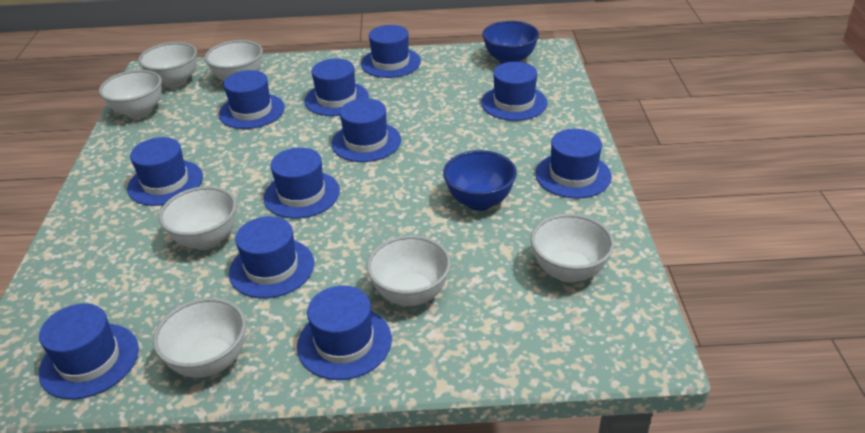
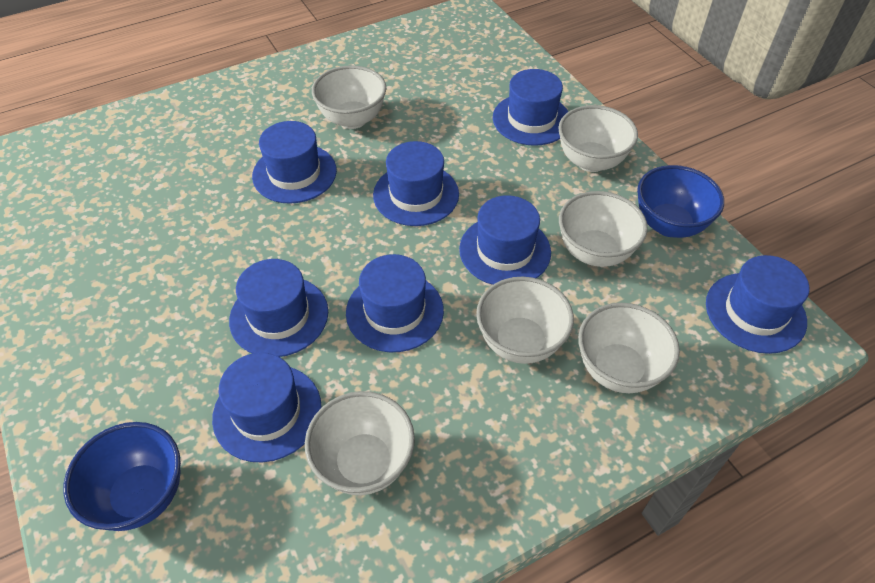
blue hat: [39,304,139,399] [127,137,203,206] [219,70,285,129] [229,216,314,298] [264,147,340,219] [297,286,392,380] [304,59,369,116] [331,98,401,162] [361,25,421,78] [481,62,548,121] [535,129,612,199] = 11 -> [212,353,321,463] [229,259,328,357] [252,121,337,204] [346,254,444,352] [373,141,459,226] [459,195,551,285] [493,69,568,146] [706,255,809,354] = 8
white bowl: [99,70,162,119] [138,42,197,88] [153,298,246,378] [159,186,237,250] [205,40,263,81] [367,235,451,306] [531,214,614,283] = 7 -> [305,391,415,495] [312,65,386,129] [476,277,574,364] [558,105,638,172] [559,191,648,267] [578,303,680,393] = 6

